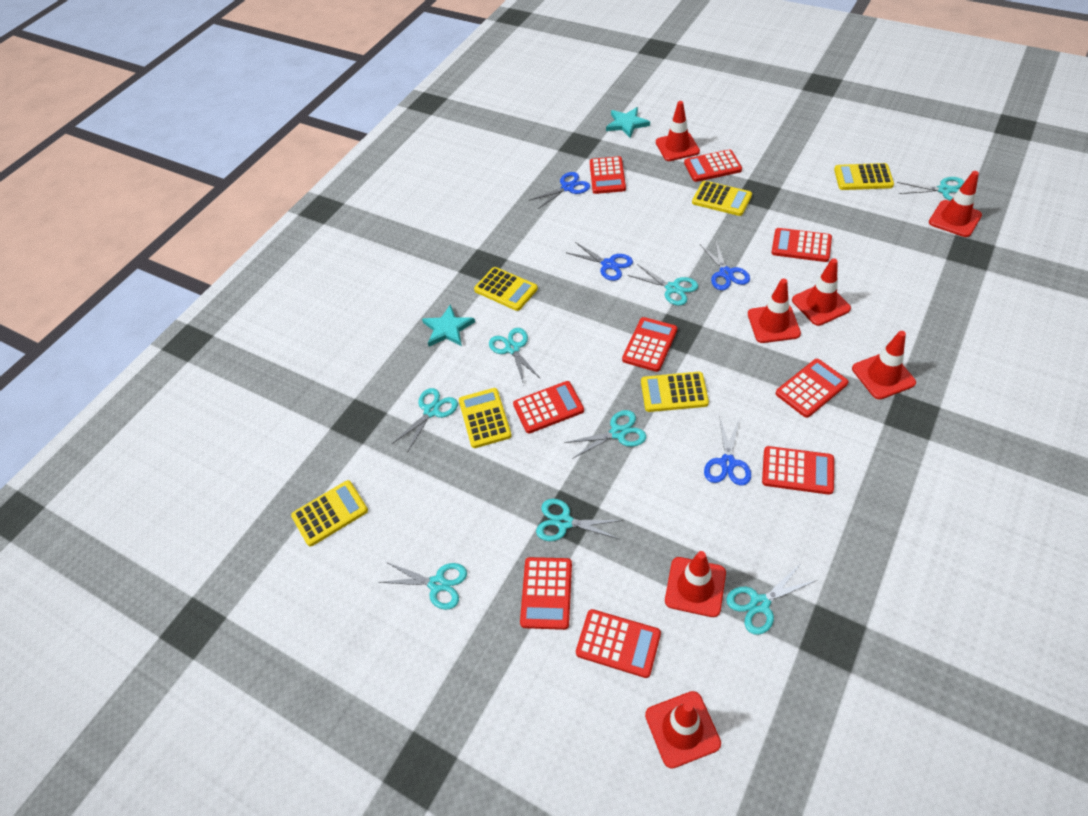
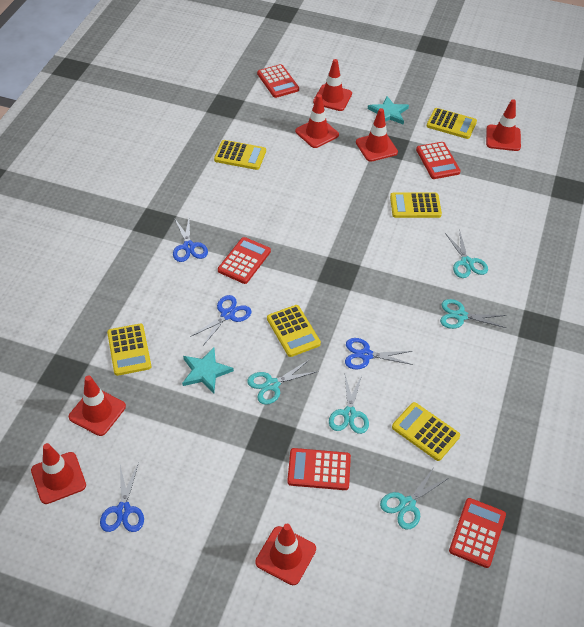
red calculator: [513,381,584,433] [520,557,572,630] [576,609,661,678] [590,156,626,194] [622,317,677,372] [684,149,742,182] [762,446,834,495] [771,228,832,262] [776,359,849,418] = 9 -> [218,237,271,284] [257,64,299,98] [287,448,351,490] [416,142,461,179] [449,498,506,568] = 5
turquoise scissors: [378,562,467,610] [392,388,458,453] [489,328,541,384] [536,499,623,541] [564,410,646,459] [628,264,698,306] [726,564,817,635] [897,177,964,201] = 8 -> [247,359,318,405] [329,375,369,434] [380,466,449,530] [440,299,506,329] [445,232,488,278] = 5

